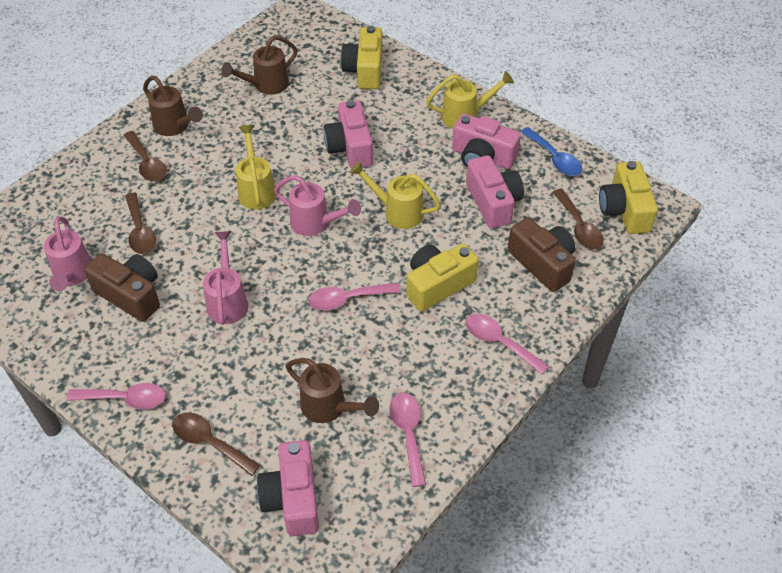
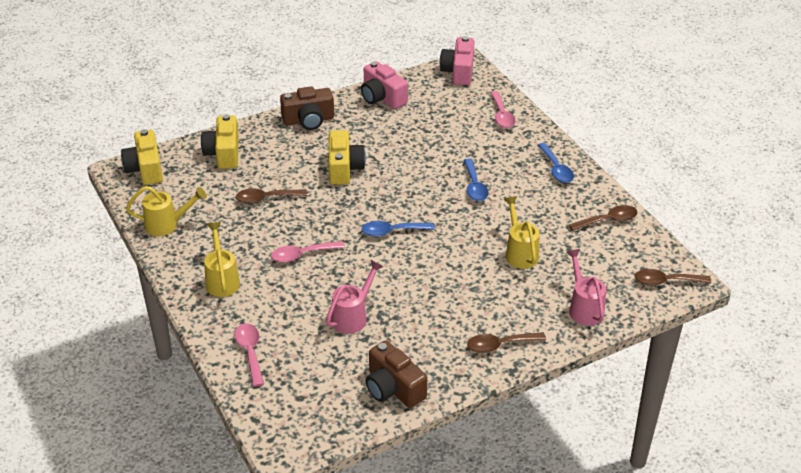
blue spoon: [521,127,582,176] = 1 -> [362,221,435,237] [463,158,489,201] [538,143,574,183] = 3
brown watering can: [143,76,203,136] [221,35,297,95] [286,358,379,423] = 3 -> none = 0
pink camera: [257,440,319,536] [324,100,373,169] [452,114,521,169] [466,155,524,228] = 4 -> [361,61,408,109] [440,36,474,85] = 2
pink spoon: [66,383,166,409] [308,283,400,310] [389,393,426,487] [465,314,549,375] = 4 -> [234,323,264,387] [271,241,345,263] [490,91,515,128] = 3
pink watering can: [44,216,92,291] [203,231,248,325] [274,175,361,236] = 3 -> [326,260,384,334] [566,249,606,326] = 2

